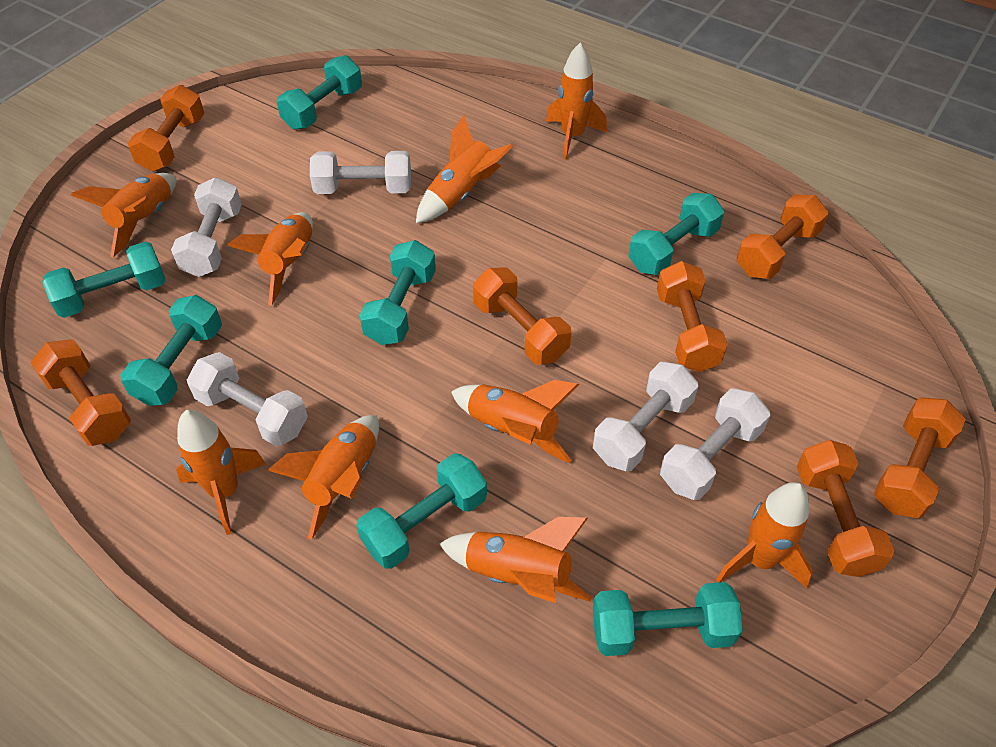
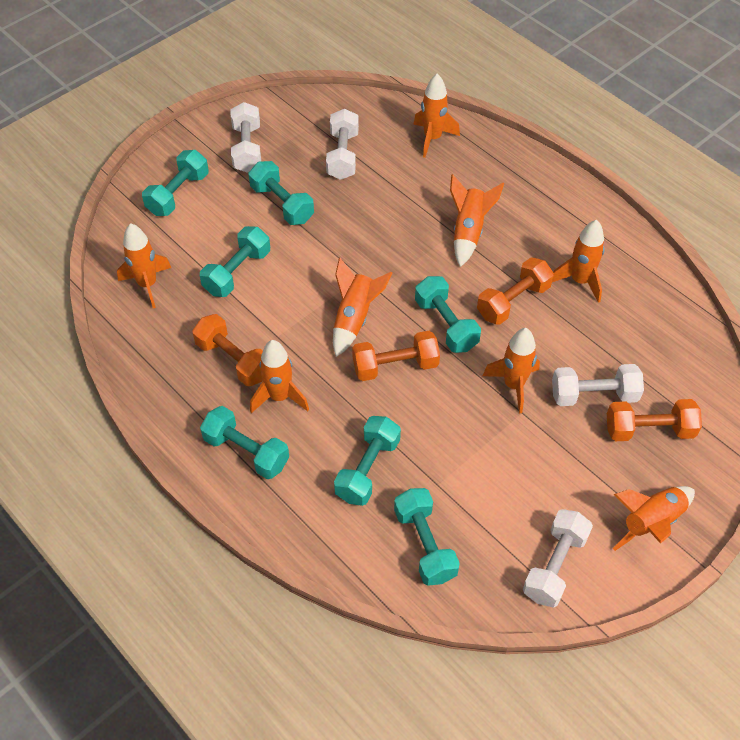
orange dumbbell: [31,340,131,446] [128,85,205,171] [473,267,571,365] [657,261,728,372] [737,194,829,279] [797,440,894,577] [874,398,966,518] = 7 -> [192,314,263,386] [352,331,440,381] [477,257,554,325] [607,399,702,441] = 4
orange rocket: [71,173,176,257] [176,410,266,535] [227,212,313,306] [267,415,379,540] [416,115,513,223] [439,517,592,603] [451,380,579,463] [546,43,607,160] [716,482,813,588] = 9 -> [117,223,171,308] [250,340,309,413] [333,258,392,357] [413,74,460,158] [450,174,504,267] [483,328,540,414] [552,220,605,303] [613,486,695,551] = 8
white dumbbell: [171,177,242,277] [187,352,308,446] [310,151,411,194] [593,362,698,471] [660,388,770,500] = 5 -> [231,102,261,173] [326,109,359,180] [523,509,593,608] [552,364,644,406] = 4

